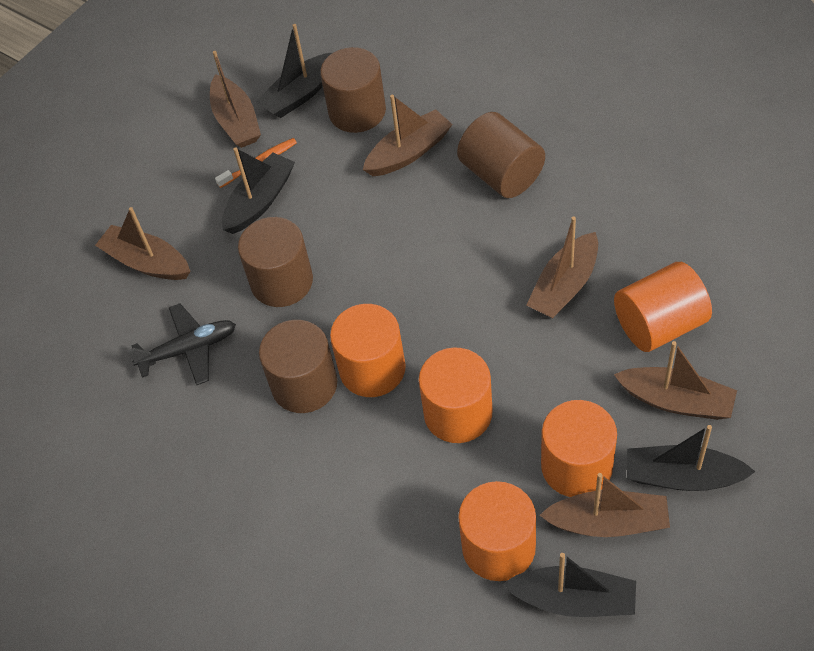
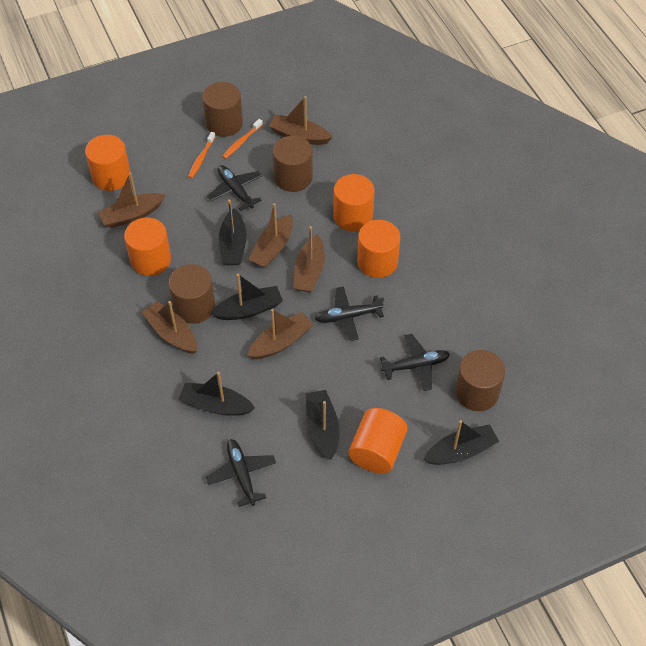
black boat: [222,147,295,234] [256,24,332,118] [503,553,636,617] [627,425,756,491] = 4 -> [178,372,255,416] [210,274,283,320] [219,200,247,265] [306,390,340,460] [423,420,499,465] = 5
black plane: [127,304,236,385] = 1 -> [206,439,276,507] [207,165,262,211] [315,286,384,341] [380,334,450,391] = 4
orange toothbrush: [215,138,297,188] = 1 -> [188,132,216,178] [222,119,263,159] = 2

